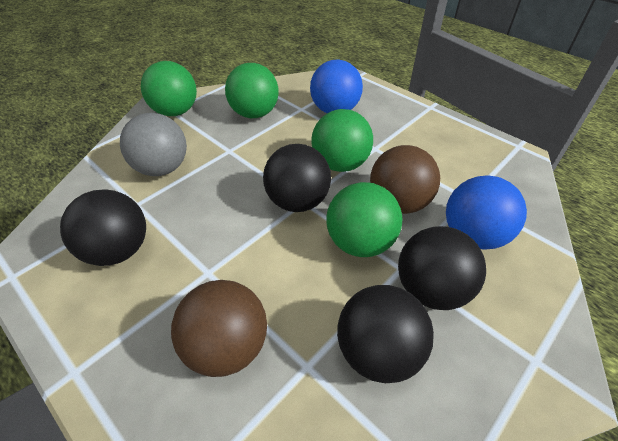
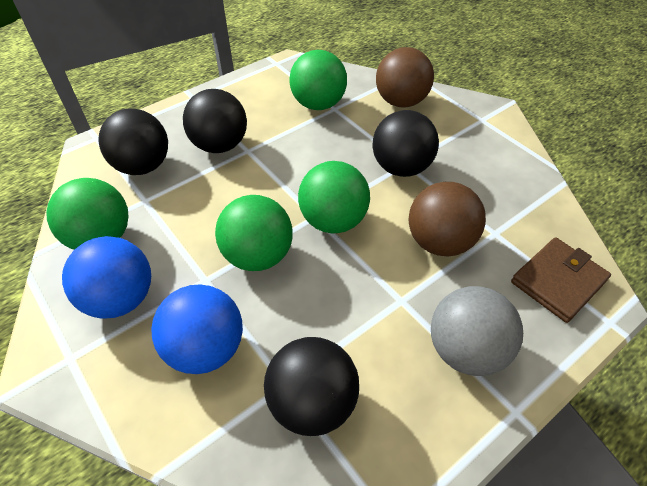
brown wallet: none = 0 -> [511,237,611,323] = 1

